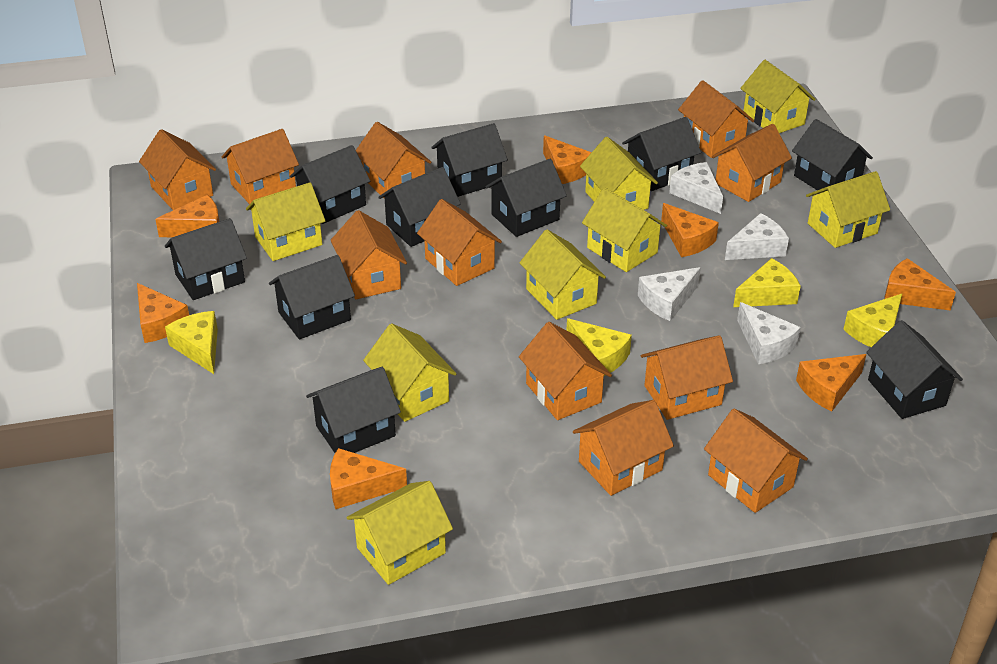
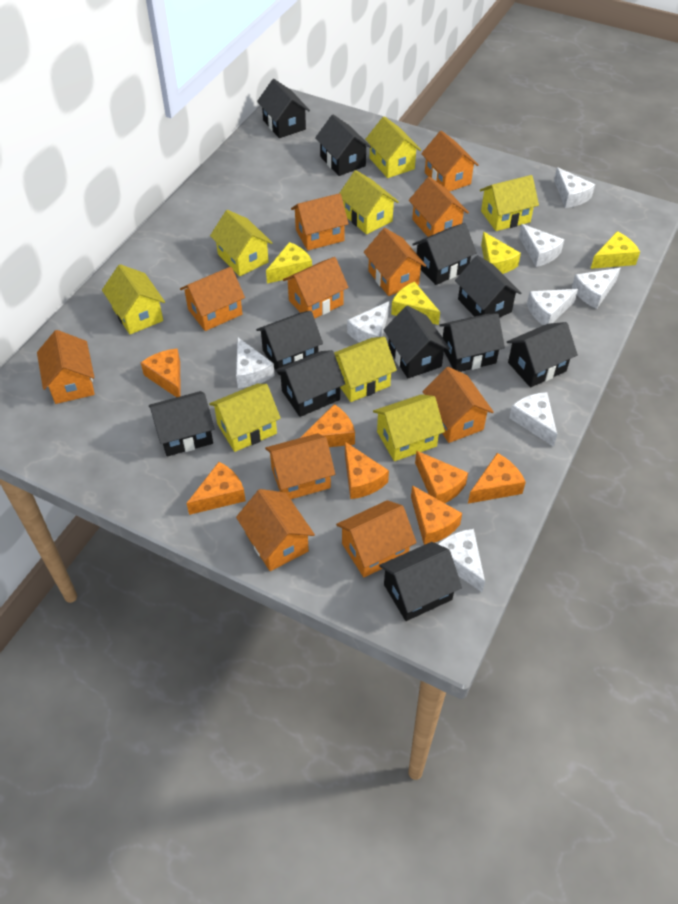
black house: [165,218,247,300] [269,255,355,339] [290,145,370,224] [306,367,401,453] [378,167,461,247] [431,123,508,197] [485,159,567,237] [622,117,701,191] [792,119,873,193] [866,320,963,419] = 10 -> [149,391,215,456] [256,311,323,375] [257,79,310,138] [275,350,345,417] [315,115,371,176] [379,542,462,621] [384,306,450,378] [412,223,477,285] [439,313,505,372] [455,255,521,318] [507,322,578,387] = 11
white cheese: [638,267,701,321] [669,162,723,214] [725,213,789,260] [737,302,801,364] = 4 -> [236,338,275,388] [347,301,389,343] [439,529,485,592] [509,392,557,447] [519,224,564,267] [527,289,578,325] [554,167,595,208] [572,268,620,309] = 8

